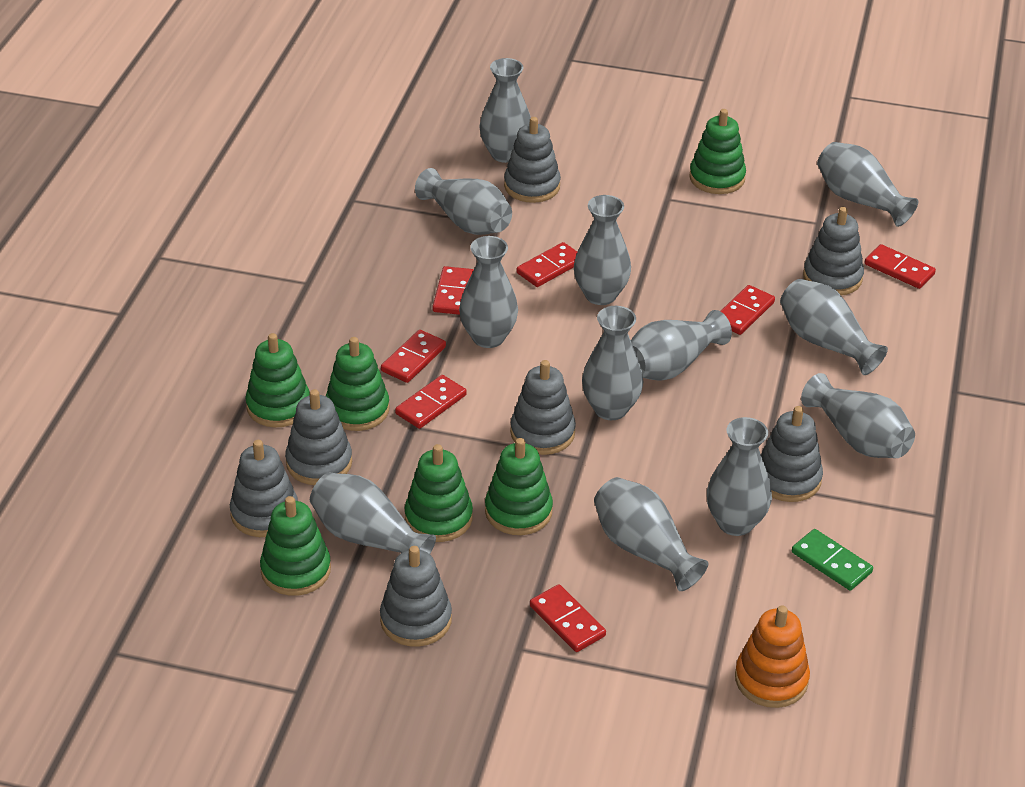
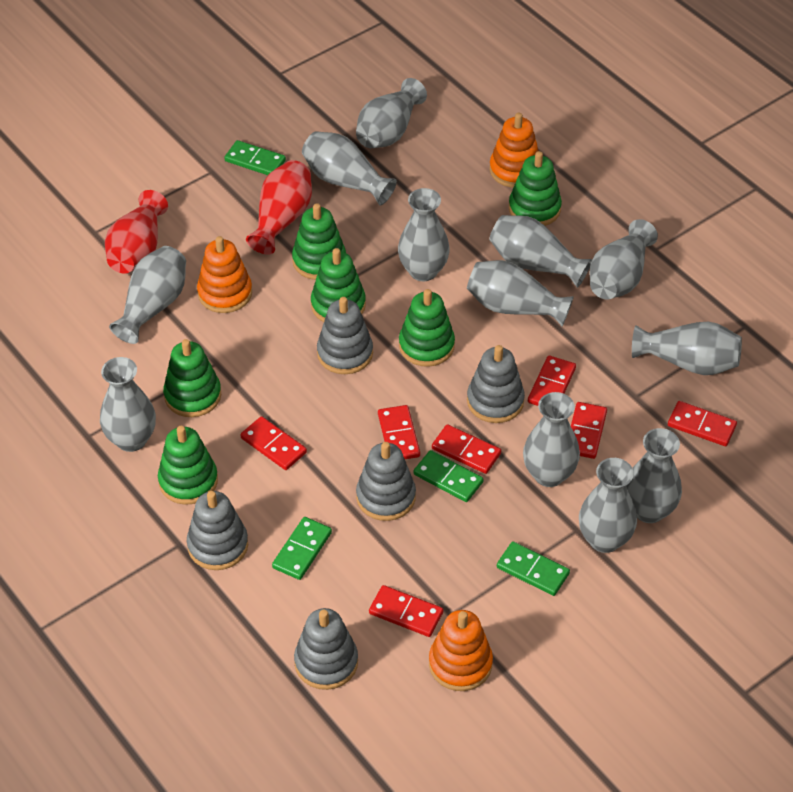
green domino: [792,529,873,591] = 1 -> [224,140,286,175] [272,517,332,580] [413,450,483,502] [497,541,570,596] = 4
grey stacking toy: [230,440,298,537] [285,389,352,485] [380,546,452,647] [504,117,561,203] [510,360,576,455] [761,406,823,502] [803,207,864,295] = 7 -> [187,491,248,570] [294,608,358,690] [317,297,373,374] [356,442,416,521] [467,345,525,423] = 5
orange stacking toy: [735,605,810,708] = 1 -> [197,236,252,313] [429,610,493,691] [489,113,539,188] = 3
red vase: none = 0 -> [105,190,168,274] [246,160,312,255] = 2

